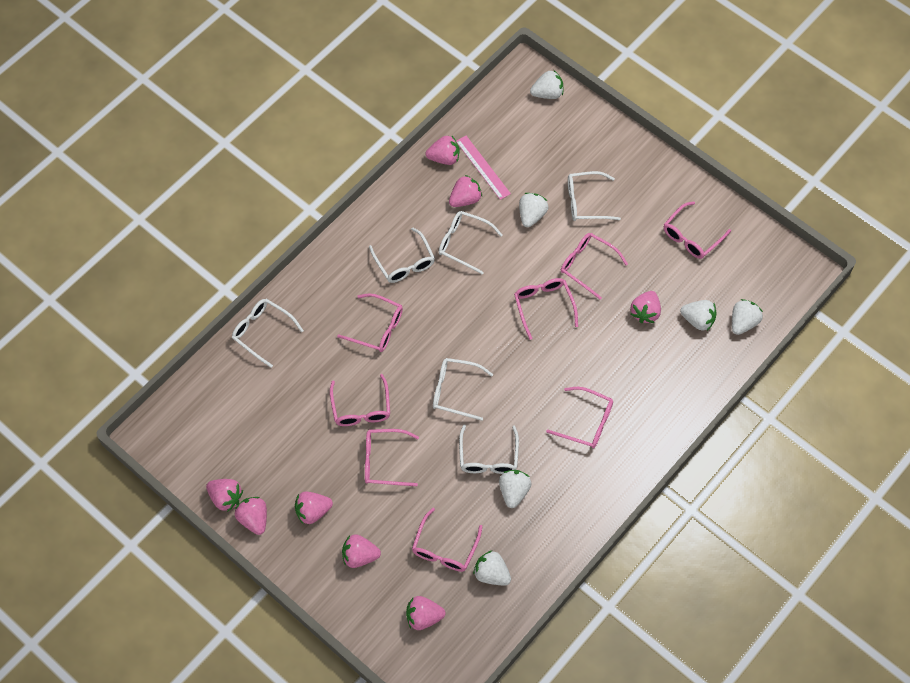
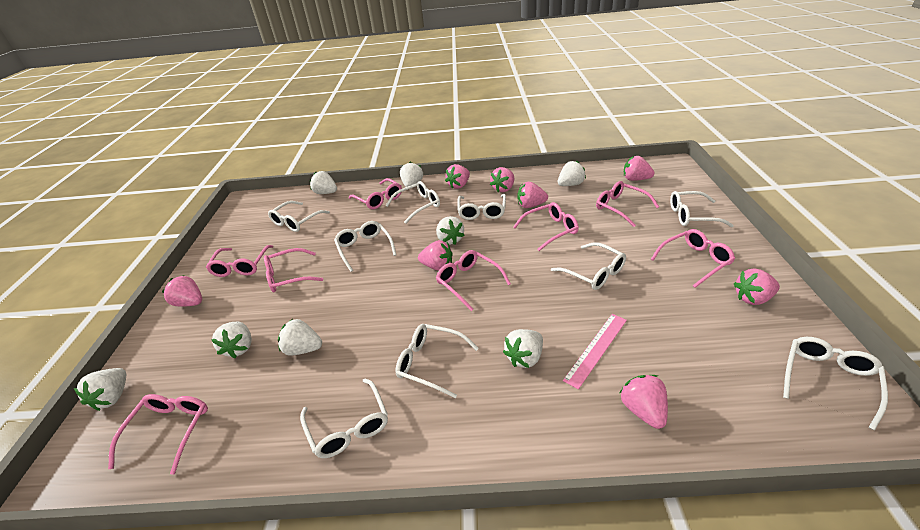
white glasses: [232,299,304,368] [369,227,435,283] [433,358,493,421] [439,211,503,274] [459,425,519,474] [568,171,621,221] = 6 -> [268,201,330,232] [300,378,388,458] [334,221,396,272] [386,181,440,224] [395,324,479,398] [457,194,506,220] [551,242,626,290] [670,191,734,227] [783,337,888,430] = 9
white strawberry: [473,551,511,586] [499,470,532,508] [519,193,548,227] [530,70,564,99] [680,300,716,331] [732,299,763,335] = 6 -> [74,368,126,411] [211,322,252,359] [278,319,322,356] [310,171,337,194] [400,162,423,187] [436,216,465,245] [503,329,543,368] [558,161,586,186] = 8

